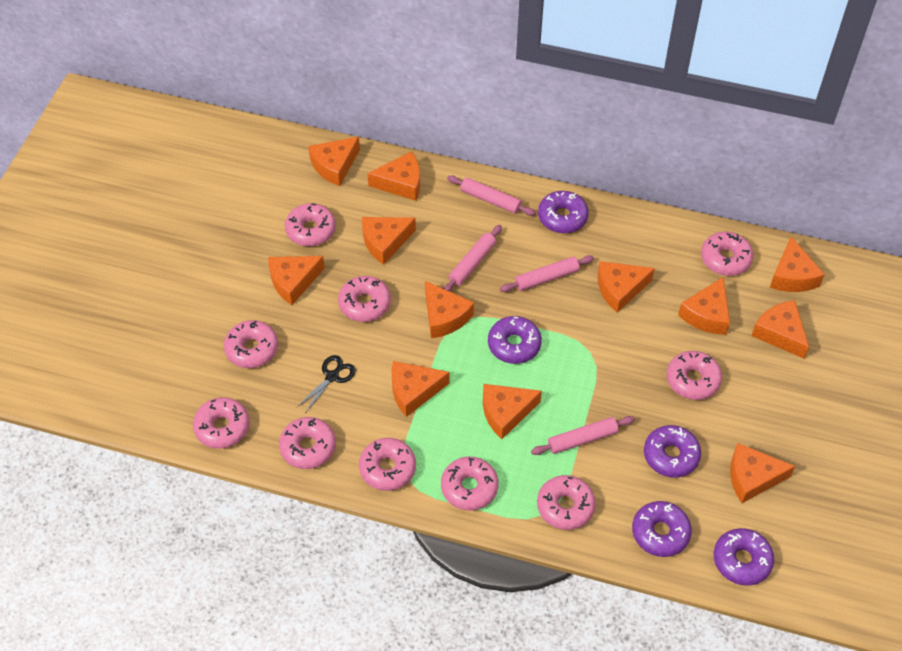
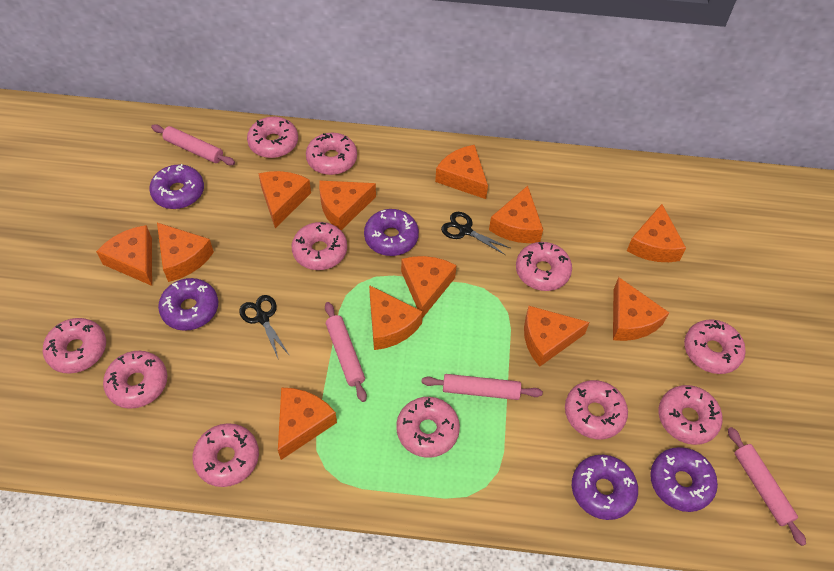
black scissors: [297,355,356,412] = 1 -> [239,295,290,358] [441,212,510,255] = 2
pink donut: [193,397,250,449] [224,320,278,368] [279,417,336,469] [285,203,336,247] [338,276,391,322] [359,438,416,491] [441,457,498,510] [537,475,596,530] [667,351,722,400] [701,232,753,276] = 10 -> [43,318,106,374] [103,351,167,409] [193,423,259,487] [247,117,298,158] [292,222,347,270] [306,133,357,175] [396,397,460,458] [516,242,572,291] [565,380,628,439] [659,385,723,445] [684,319,746,374] = 11

